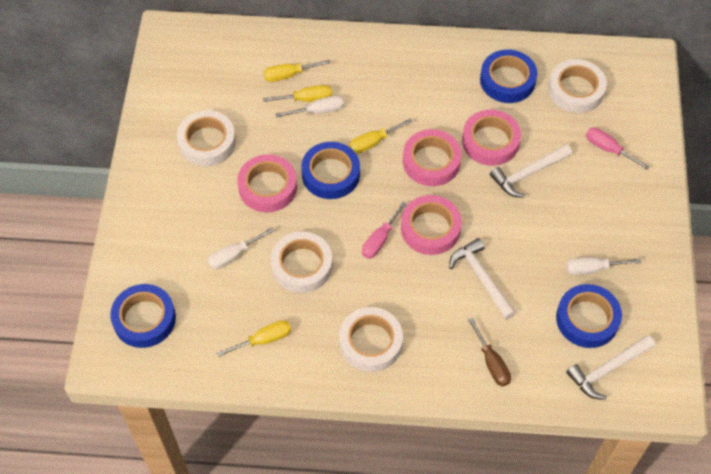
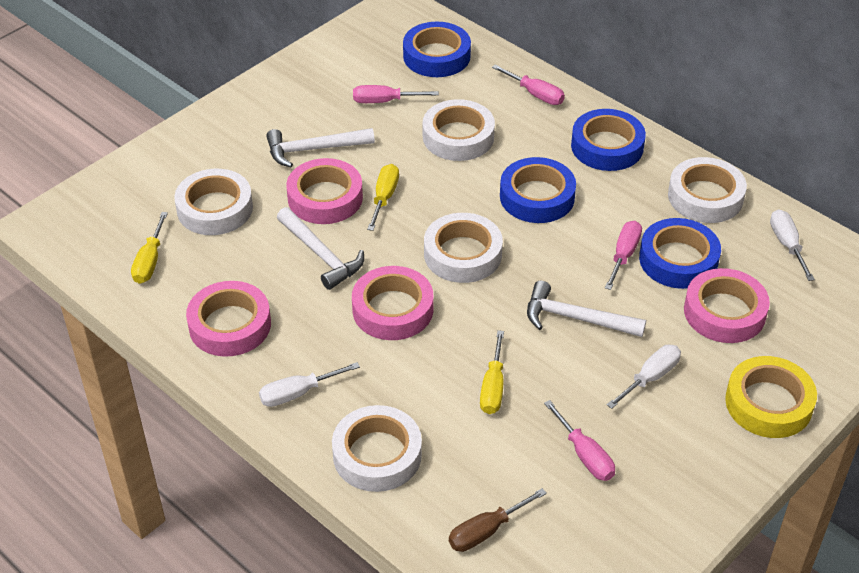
pink screwdriver: [362,201,407,259] [586,128,650,170] = 2 -> [353,85,439,103] [492,64,565,105] [544,400,615,481] [605,221,642,290] = 4
white tape: [177,110,236,167] [271,232,332,293] [339,307,403,372] [548,59,607,113] = 4 -> [174,169,253,235] [332,405,422,492] [423,99,495,161] [424,213,503,283] [668,157,747,223] = 5
yellow screwdriver: [217,320,291,357] [263,85,332,102] [264,60,331,82] [349,119,413,154] = 4 -> [131,212,168,284] [367,164,399,231] [480,330,504,414] = 3
yellow tape: none = 0 -> [725,356,817,438] = 1

